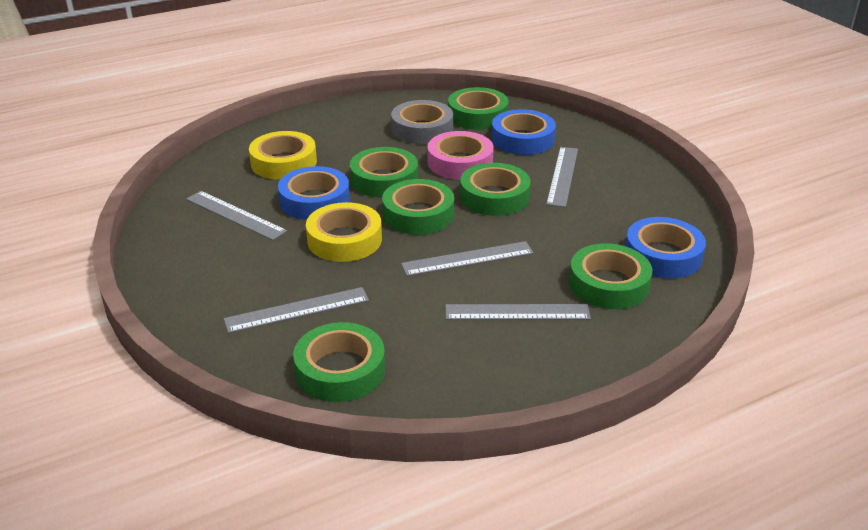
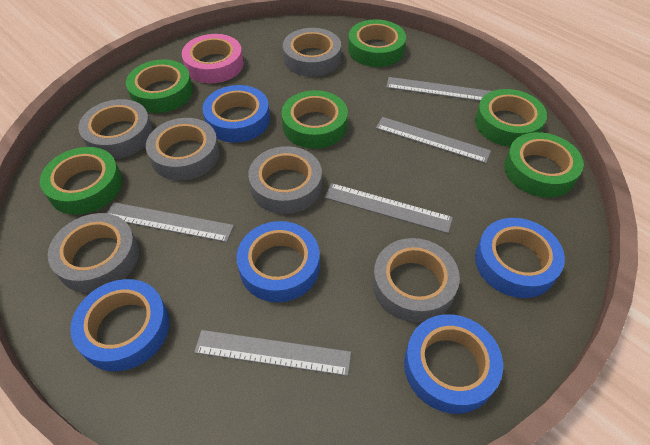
blue tape: [278,166,350,220] [492,109,556,155] [625,217,706,278] = 3 -> [70,279,169,371] [202,85,270,143] [236,221,320,302] [404,314,503,414] [475,218,565,298] = 5
grey tape: [391,100,453,144] = 1 -> [48,213,139,293] [78,99,153,159] [146,118,220,180] [248,146,322,214] [283,28,341,77] [372,238,460,322] = 6
yellow tape: [249,131,317,179] [306,202,382,262] = 2 -> none = 0

